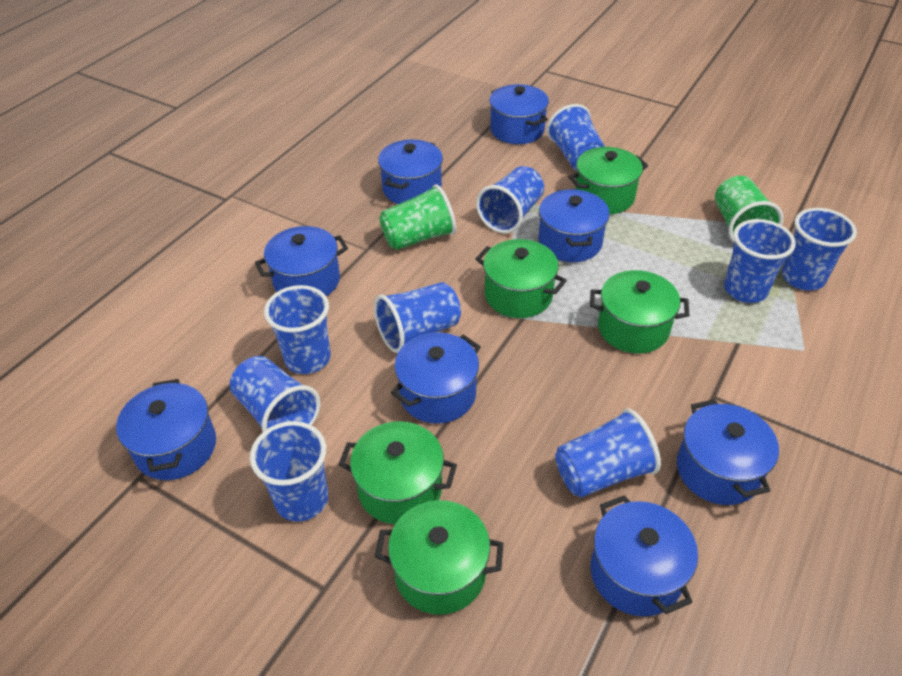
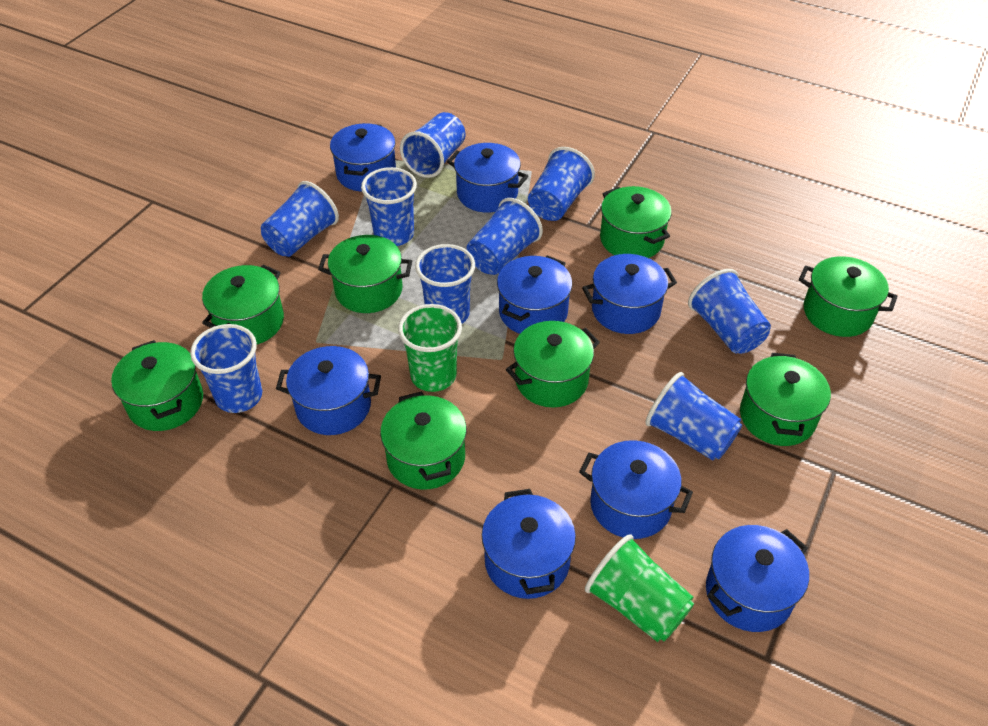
green pot: [338,421,457,524] [375,500,503,615] [475,239,567,318] [569,147,648,214] [590,270,690,354] = 5 -> [111,340,203,431] [202,265,284,344] [318,235,412,313] [380,391,467,489] [506,321,600,407] [600,186,672,258] [740,353,831,446] [799,256,898,337] = 8

